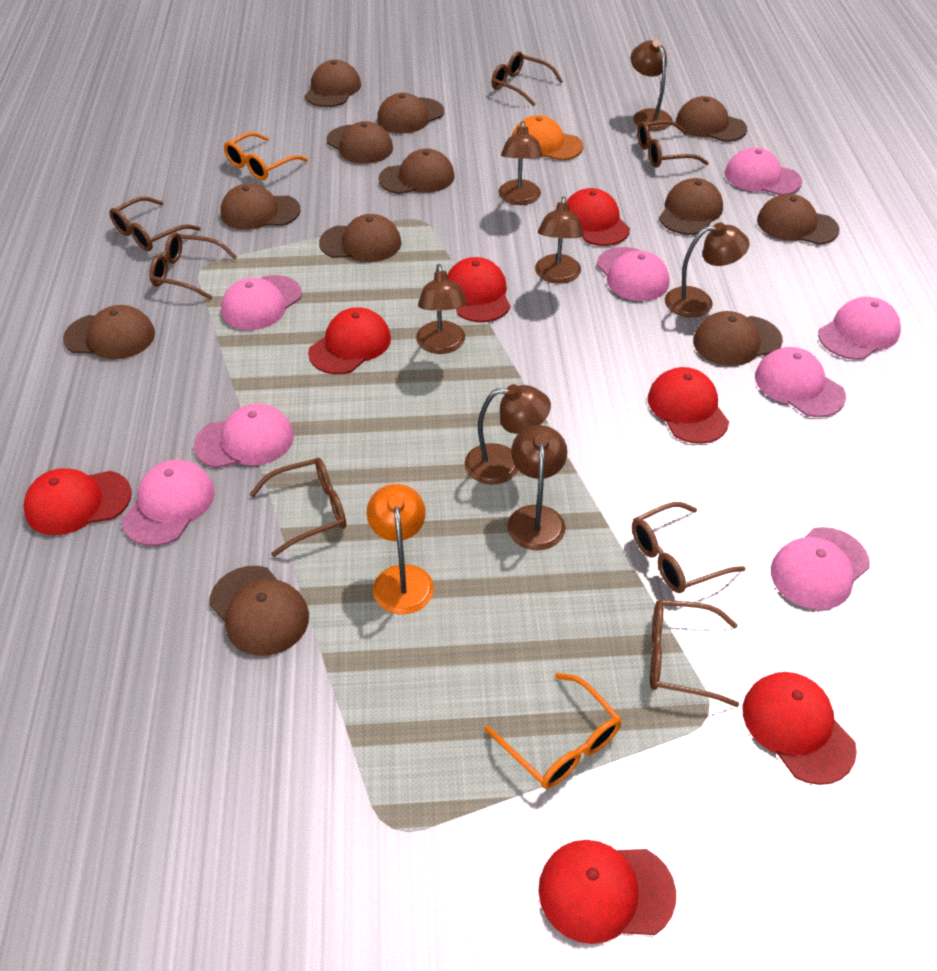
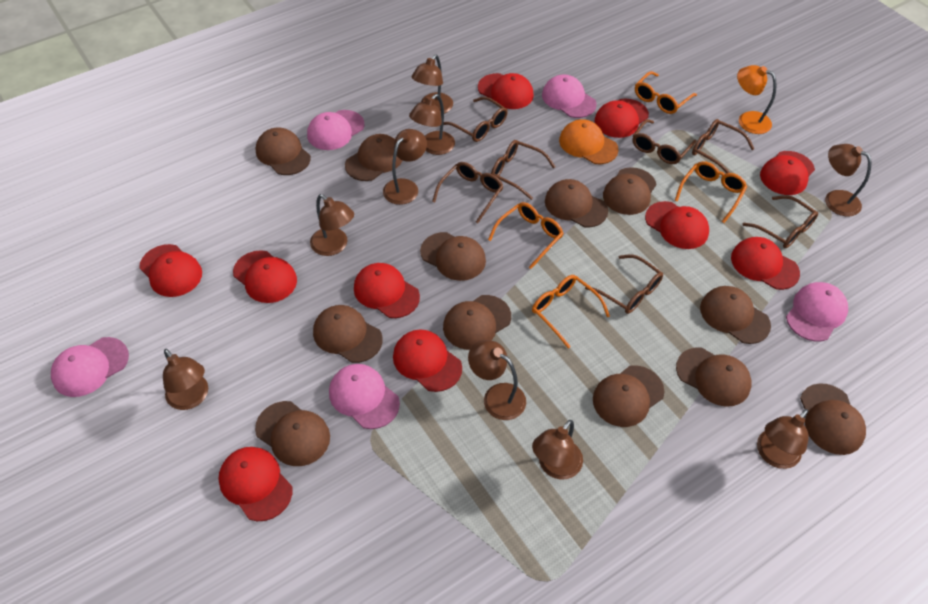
brown lamp: [416,264,467,354] [464,384,551,485] [498,121,543,205] [507,425,567,550] [535,196,584,284] [630,40,673,131] [665,222,749,318] = 7 -> [163,349,208,410] [310,194,354,256] [383,129,427,205] [409,94,455,155] [412,55,453,114] [468,340,526,420] [532,420,583,479] [757,409,808,469] [825,144,871,216] = 9
orange glasses: [224,132,308,180] [484,673,622,789] = 2 -> [488,202,563,269] [532,275,610,348] [635,71,697,114] [675,161,747,223] = 4
pink cap: [122,460,215,546] [194,403,294,468] [221,275,302,330] [596,247,669,301] [725,147,802,195] [755,347,846,417] [771,527,870,610] [818,297,901,360] = 8 -> [51,337,129,397] [307,110,364,150] [329,364,400,429] [542,74,597,118] [786,282,848,341] = 5
red cap: [23,468,132,535] [308,307,391,374] [447,257,510,322] [538,840,676,944] [566,188,630,246] [648,367,729,444] [743,672,857,785] = 7 -> [139,244,202,297] [218,447,292,521] [233,250,297,303] [354,263,420,318] [393,330,462,392] [478,73,534,109] [595,99,649,138] [645,201,709,249] [731,237,800,290] [760,151,815,195] = 10

